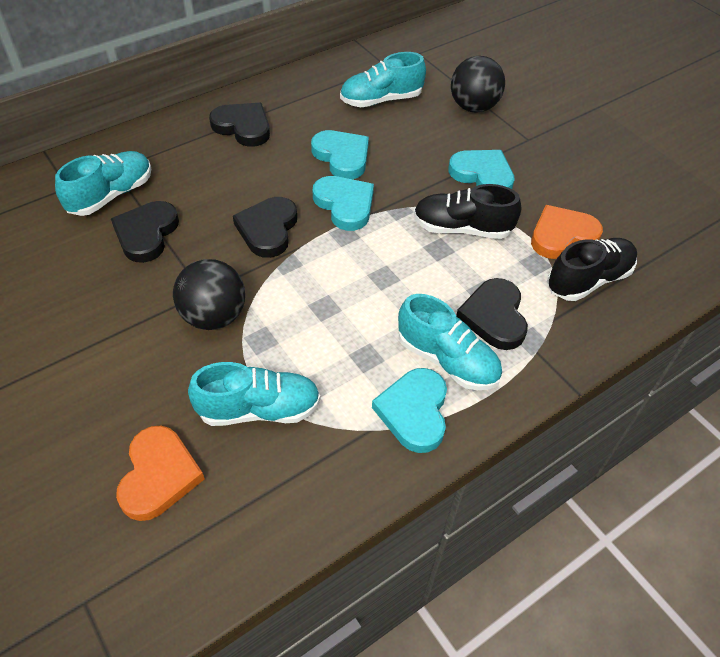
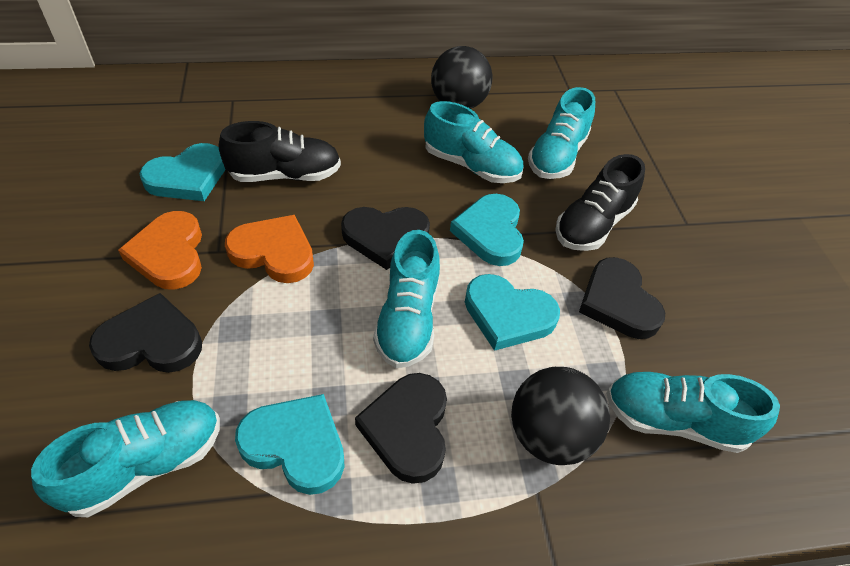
turquoise shoe: [55,151,151,216] [188,362,321,426] [340,52,426,107] [398,294,502,390] = 4 -> [31,400,220,517] [373,230,440,368] [424,101,524,183] [528,87,595,179] [606,372,780,453] = 5

